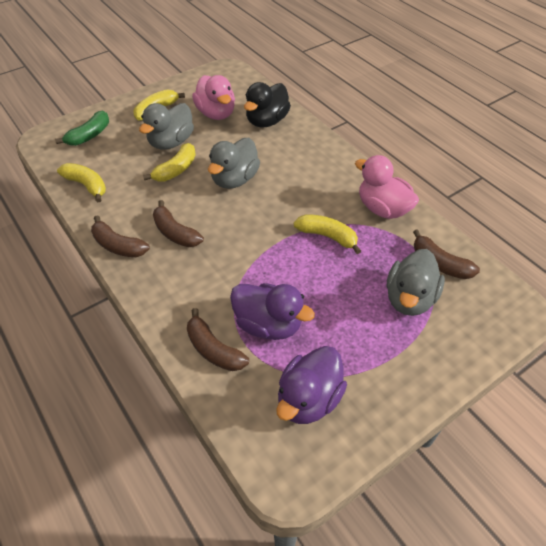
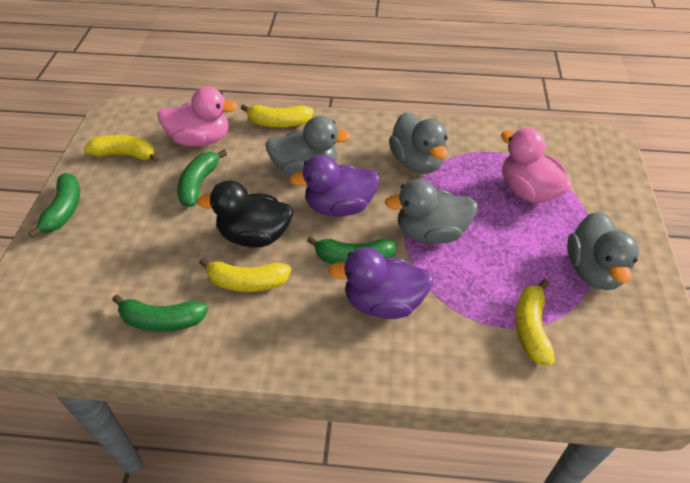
brown banana: [91,215,150,257] [153,200,204,247] [187,308,249,371] [413,229,480,279] = 4 -> none = 0
green banana: [55,111,109,146] = 1 -> [28,173,80,238] [112,295,208,332] [177,150,227,207] [307,236,397,264] = 4
grey duck: [139,103,194,150] [208,138,260,189] [387,249,445,316] = 3 -> [265,116,351,176] [385,179,478,244] [389,112,448,174] [567,211,639,290] = 4

